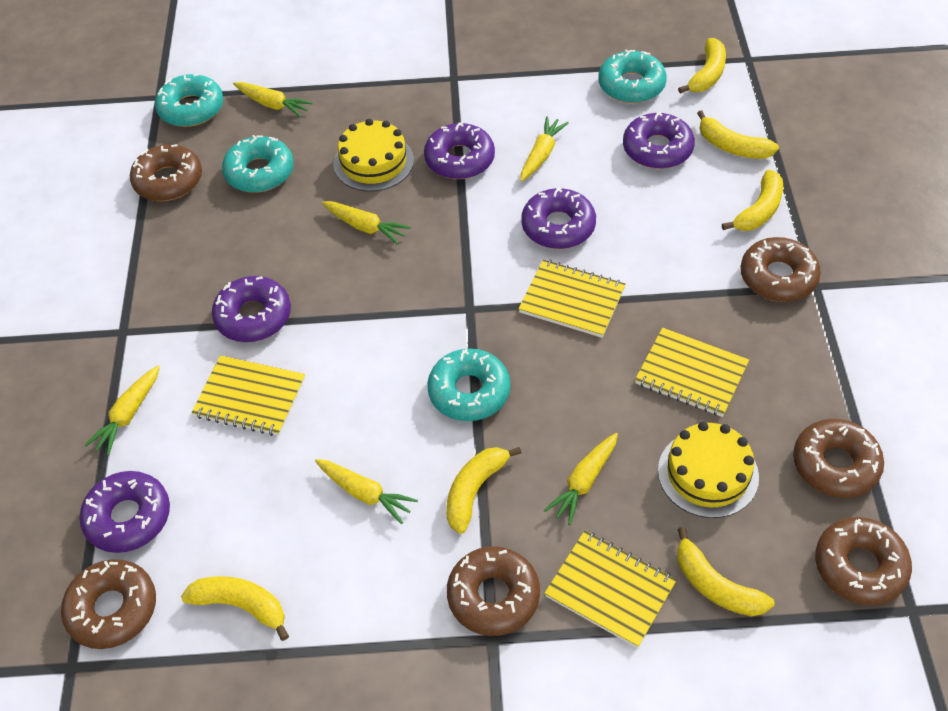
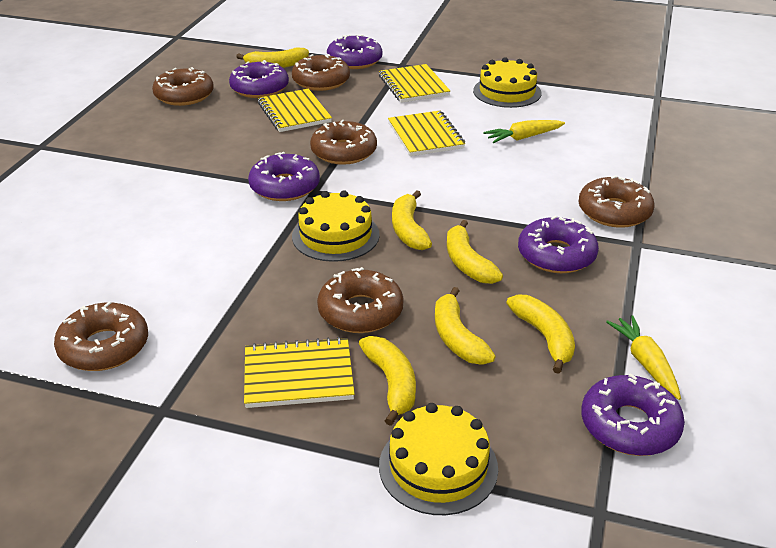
turquoise donut: [155,74,223,127] [222,135,294,193] [427,349,510,421] [598,49,667,103] = 4 -> none = 0
yellow cake: [333,119,414,192] [658,422,759,518] = 2 -> [292,190,380,262] [379,403,498,515] [473,57,541,108] = 3
yellow carrot: [85,365,160,455] [233,82,313,118] [315,459,418,524] [322,201,411,245] [520,116,569,182] [544,433,618,525] = 6 -> [483,120,565,143] [606,315,681,400] = 2

